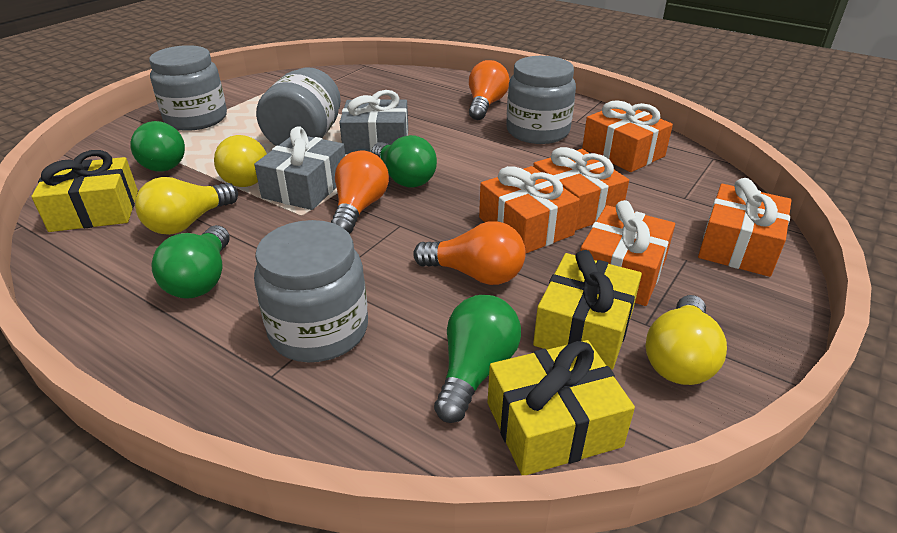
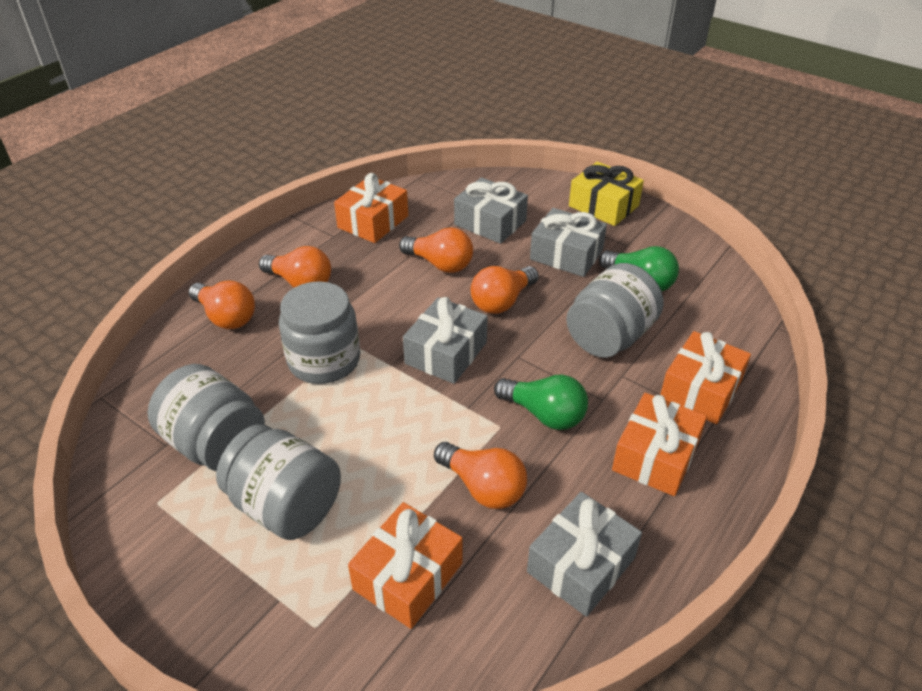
green light bulb: [131,121,185,172] [151,225,230,299] [372,135,437,188] [434,295,521,423] = 4 -> [494,375,588,430] [599,246,679,291] = 2
grey gift: [254,126,345,210] [339,90,408,154] = 2 -> [403,297,488,384] [454,177,528,244] [527,492,642,617] [530,208,607,277] = 4
orange gift: [479,166,580,253] [533,147,629,231] [580,200,675,306] [582,100,673,172] [698,178,791,277] = 5 -> [334,173,408,243] [348,502,462,629] [612,393,707,496] [660,331,751,424] = 4
orange light bulb: [331,151,389,234] [413,221,526,285] [469,60,510,120] = 3 -> [189,281,255,329] [259,246,331,288] [399,227,473,273] [434,442,527,509] [471,266,539,314] = 5
yellow gift: [31,150,138,232] [488,340,635,475] [533,250,642,370] = 3 -> [569,162,644,226] = 1
yellow light bulb: [135,177,238,235] [214,135,267,187] [646,295,727,385] = 3 -> none = 0

